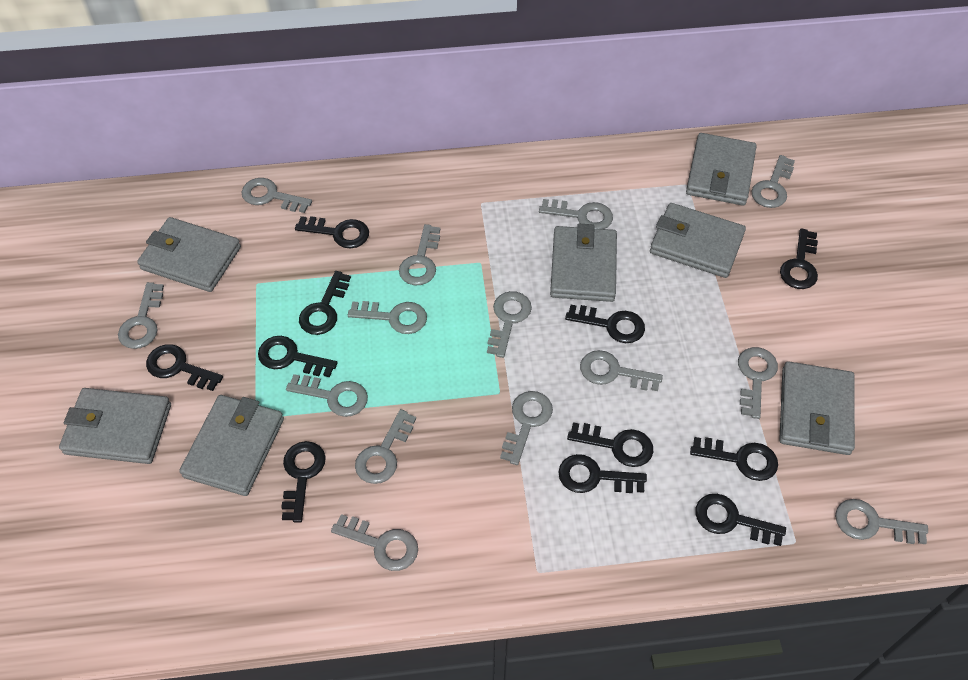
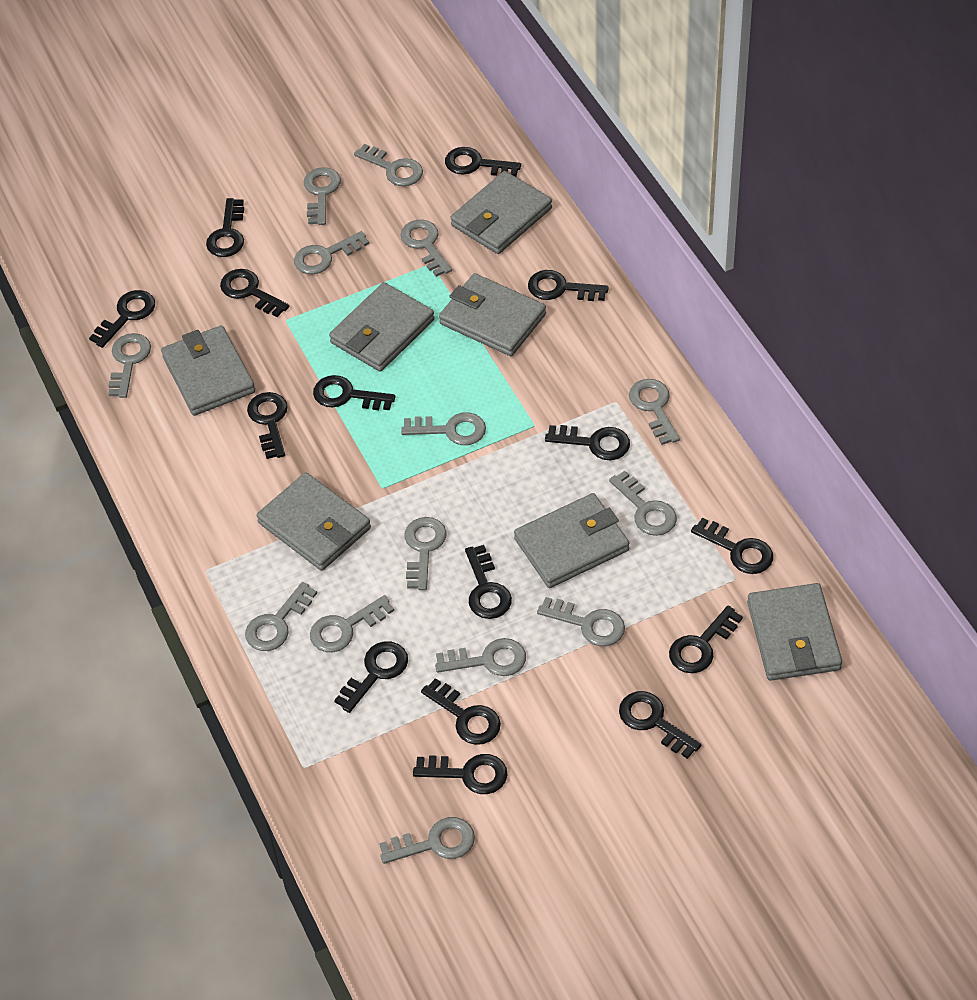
black key: [146,344,223,391] [258,336,337,377] [281,441,326,522] [295,216,369,248] [299,271,351,335] [558,454,647,493] [565,305,645,343] [567,422,653,467] [690,437,778,481] [696,494,786,546] [780,228,818,289] = 11 -> [89,290,155,348] [206,198,244,257] [220,269,290,317] [247,392,288,459] [313,375,396,410] [334,641,408,713] [413,754,508,794] [421,678,501,745] [445,147,521,177] [465,545,512,619] [528,270,609,301] [545,425,630,460] [619,691,701,759] [669,606,743,673] [691,518,773,574] = 15

